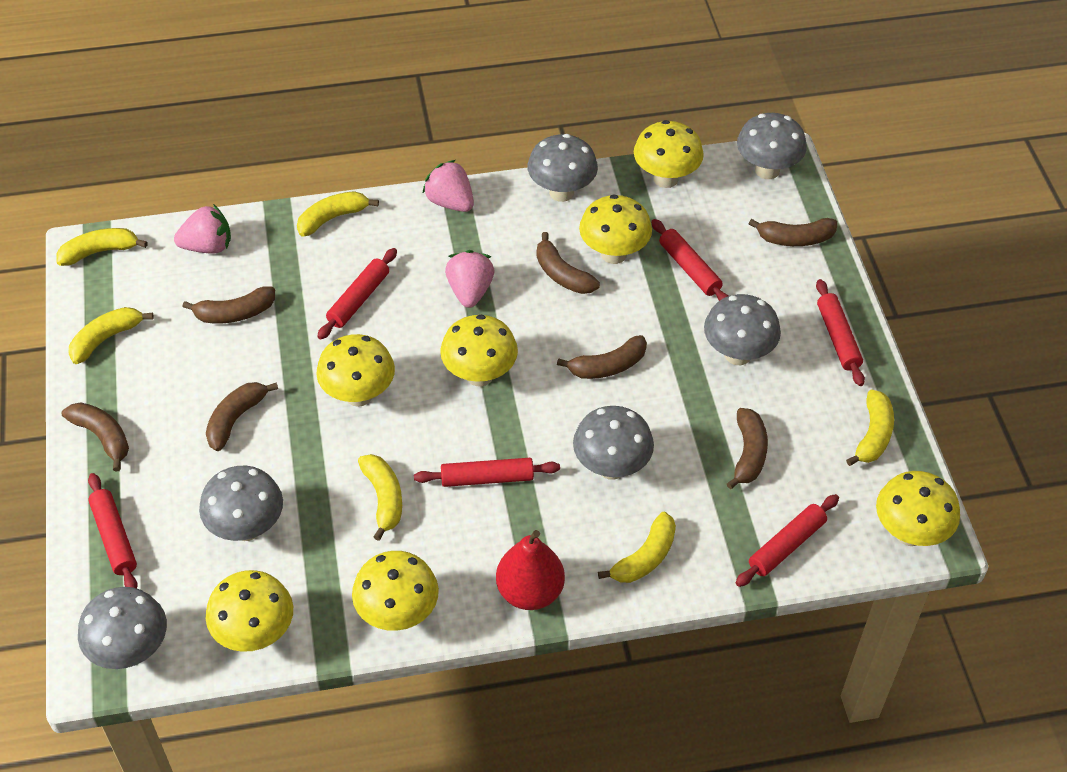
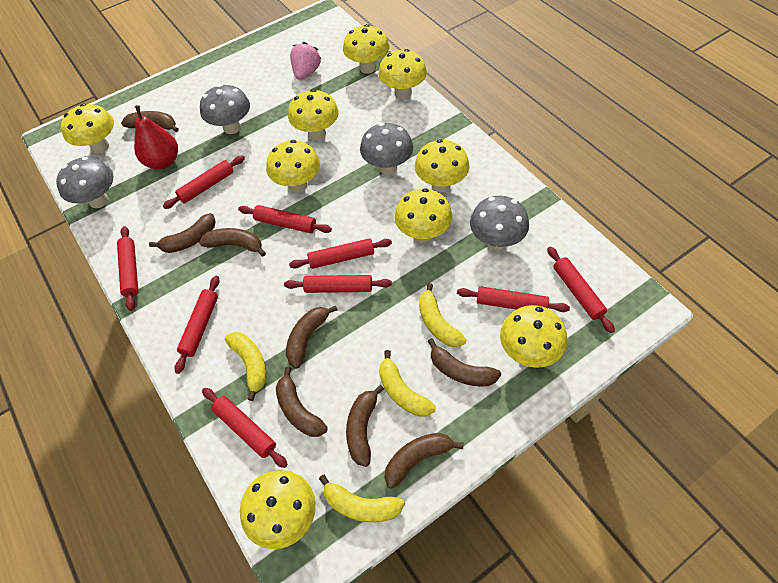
brown banana: [62,403,129,472] [182,286,275,324] [206,382,278,451] [537,232,600,294] [557,335,647,379] [727,408,768,489] [749,218,837,246] = 7 -> [121,111,179,132] [149,213,216,253] [199,228,266,256] [276,367,328,437] [286,306,338,369] [346,385,384,467] [384,433,464,489] [428,338,501,386] = 8
grey mushroom: [78,587,167,669] [199,466,283,541] [527,134,598,202] [573,406,654,480] [704,294,781,365] [737,113,807,179] = 6 -> [56,157,113,208] [200,84,250,134] [360,123,413,174] [470,196,529,250] = 4
pink strawberry: [174,204,231,254] [422,160,474,212] [445,250,494,308] = 3 -> [290,42,321,80] = 1
red rolling pin: [88,473,138,588] [317,248,397,340] [414,458,560,487] [651,219,728,301] [736,494,839,587] [816,279,865,386] = 6 -> [117,226,138,311] [163,155,245,209] [174,276,220,374] [202,388,288,468] [238,205,332,233] [284,275,392,293] [289,238,392,269] [457,286,570,312] [547,247,615,333] = 9
yellow banana: [56,228,148,266] [68,307,154,364] [297,191,379,237] [358,454,402,541] [598,512,676,583] [846,389,894,466] = 6 -> [225,332,267,401] [319,474,405,522] [379,350,436,417] [419,283,466,347] = 4
yellow mushroom: [206,570,293,652] [316,334,395,407] [352,551,439,631] [440,314,518,387] [579,194,652,264] [634,120,704,188] [876,471,960,546] = 7 -> [61,104,114,154] [240,470,316,549] [266,140,320,192] [288,89,339,140] [343,24,389,74] [378,49,427,99] [394,188,452,242] [415,139,469,192] [500,305,567,368] = 9

